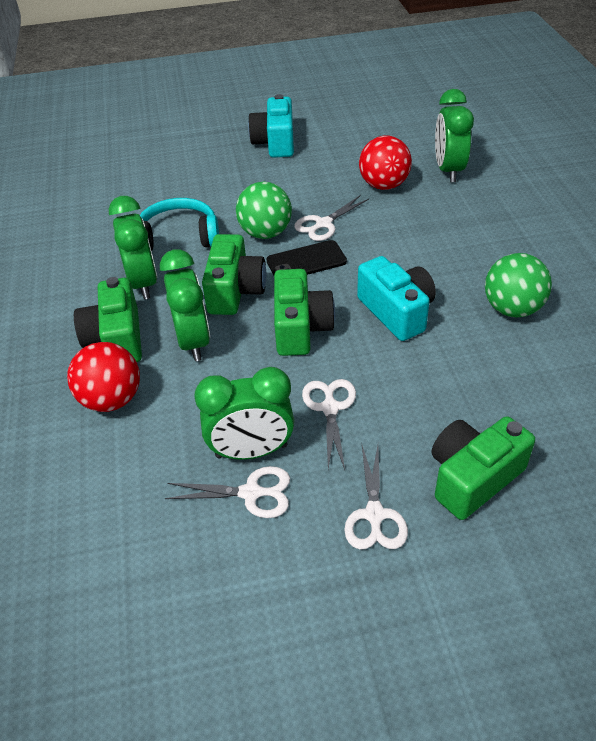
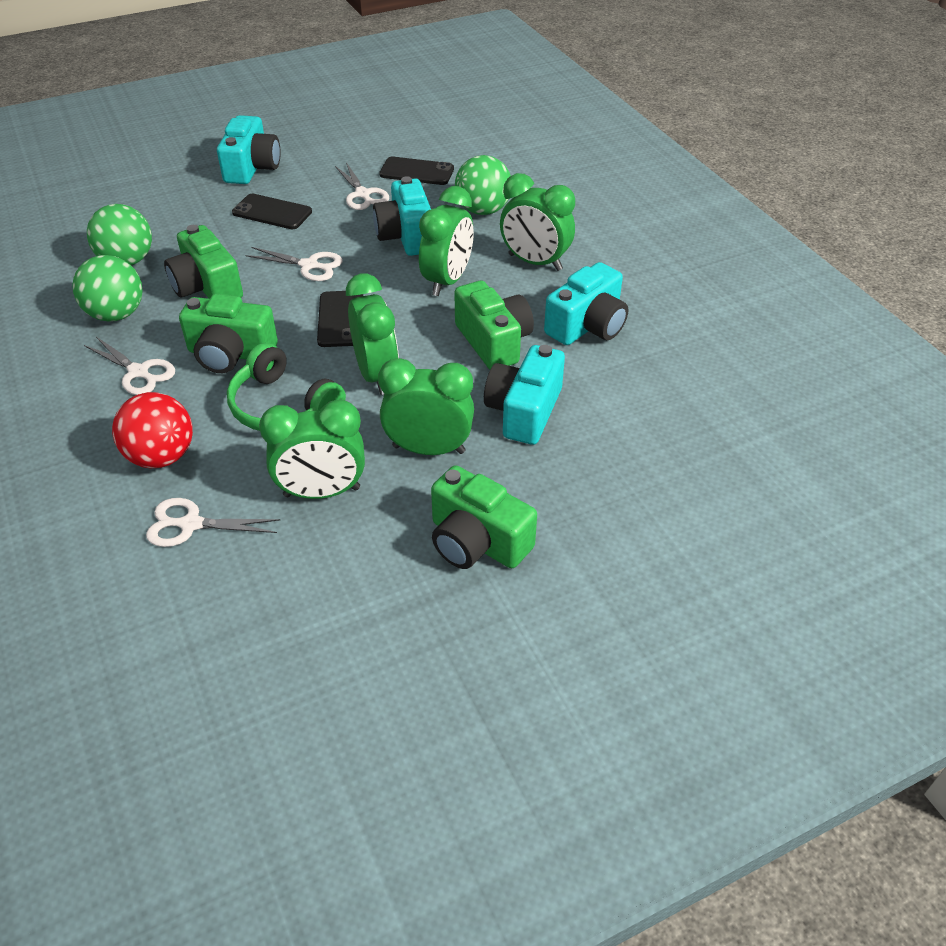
black phone: [266,240,347,275] = 1 -> [232,194,312,229] [317,291,363,347] [379,157,454,185] = 3
green ball: [236,182,292,239] [485,253,552,318] = 2 -> [72,255,143,322] [87,204,152,265] [455,155,511,215] = 3
green clock: [109,196,157,300] [160,249,210,361] [194,367,294,460] [435,89,474,182] = 4 -> [259,399,365,499] [346,273,399,395] [378,358,474,455] [419,186,474,296] [500,173,575,271] = 5
green headphones: none = 0 -> [227,343,346,431] = 1
red ball: [67,342,140,412] [359,135,412,190] = 2 -> [112,392,193,468] = 1
turquoise camera: [248,94,294,158] [357,256,436,341] = 2 -> [217,115,281,184] [373,176,431,256] [484,345,565,445] [544,262,628,345] = 4
turquoise headphones: [140,198,219,251] = 1 -> none = 0

